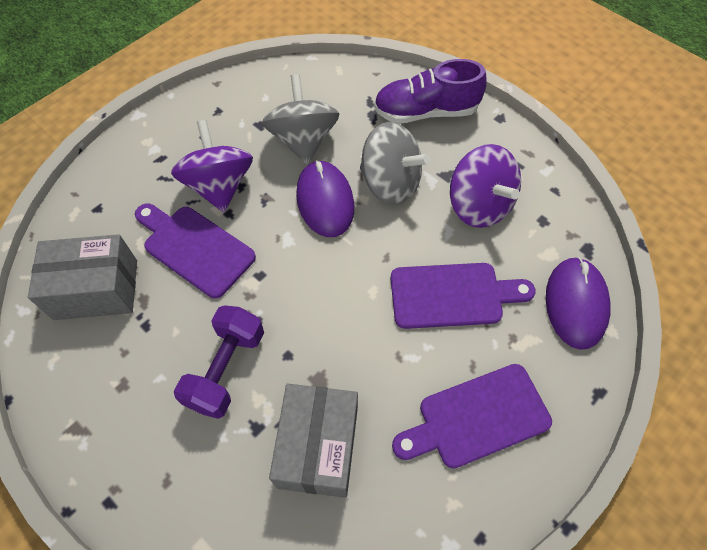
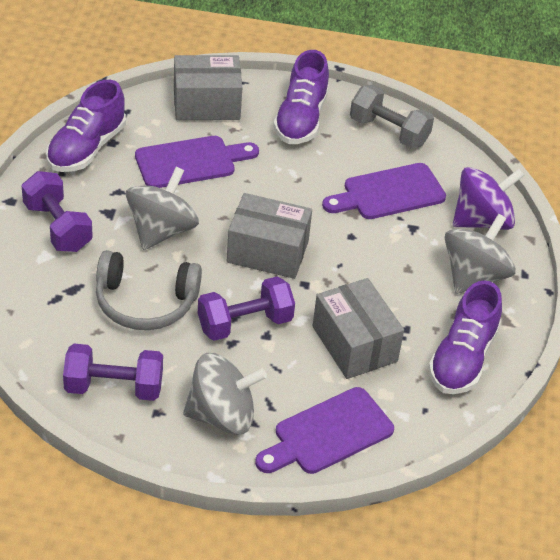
grey box: [28,234,137,320] [269,384,358,498] = 2 -> [174,55,242,120] [227,193,312,279] [313,278,404,379] = 3
grey dumbbell: none = 0 -> [350,85,434,148] = 1
grey headphones: none = 0 -> [96,250,202,330] = 1
grey spinning top: [262,74,339,164] [360,122,430,205] = 2 -> [126,167,199,250] [183,353,267,435] [445,214,516,294] = 3
purple dumbbell: [174,305,264,419] = 1 -> [22,171,93,252] [63,344,163,401] [198,276,295,341] = 3
purple mouse: [296,160,354,237] [546,257,611,350] = 2 -> none = 0
purple shoe: [374,59,487,123] = 1 -> [46,80,126,172] [273,50,329,144] [428,280,502,394] = 3
purple spinning top: [171,120,253,212] [450,144,521,228] = 2 -> [453,167,524,230] = 1

